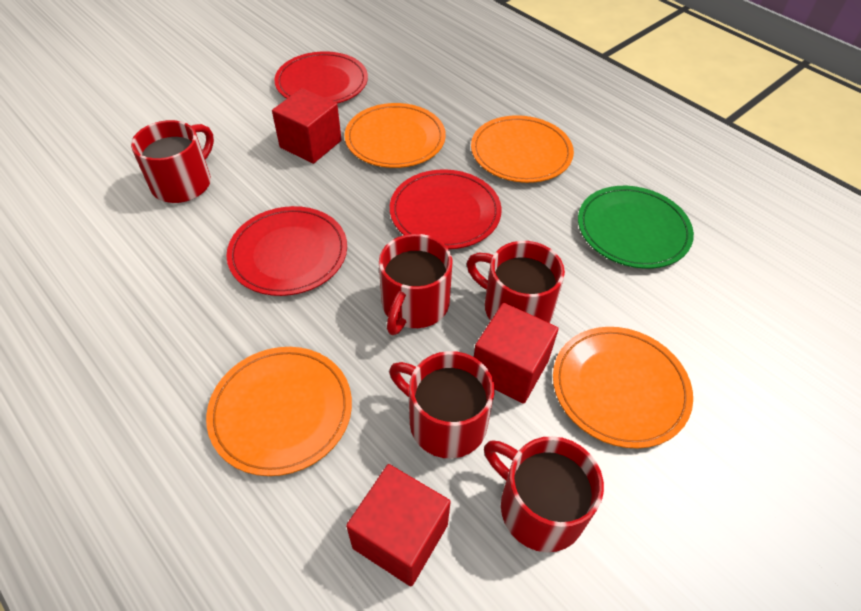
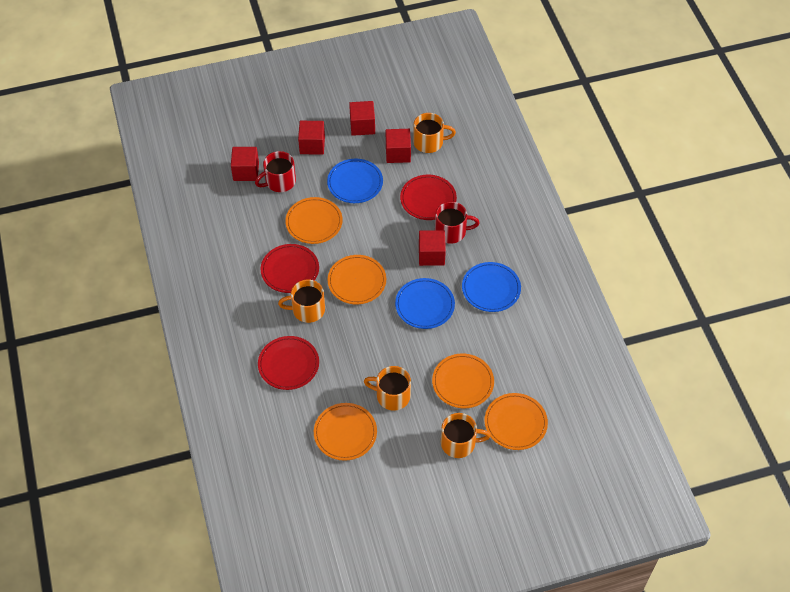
blue plate: none = 0 -> [327,158,383,203] [395,278,455,329] [462,262,521,312] = 3
green plate: [578,186,694,269] = 1 -> none = 0
orange mug: none = 0 -> [278,280,325,323] [364,366,411,411] [413,113,456,153] [441,413,491,458] = 4
orange plate: [206,347,352,476] [345,103,446,168] [471,115,574,183] [553,327,693,448] = 4 -> [285,197,343,244] [314,403,377,461] [328,255,386,304] [432,354,494,408] [484,393,548,450] = 5
red cube: [272,88,342,164] [346,464,451,586] [474,303,559,404] = 3 -> [231,147,259,181] [298,121,325,155] [349,101,375,136] [386,129,411,163] [419,230,446,266] = 5
red mug: [131,120,214,203] [379,234,452,335] [389,351,495,459] [467,241,565,323] [484,436,604,552] = 5 -> [255,151,296,192] [435,202,480,244] = 2

